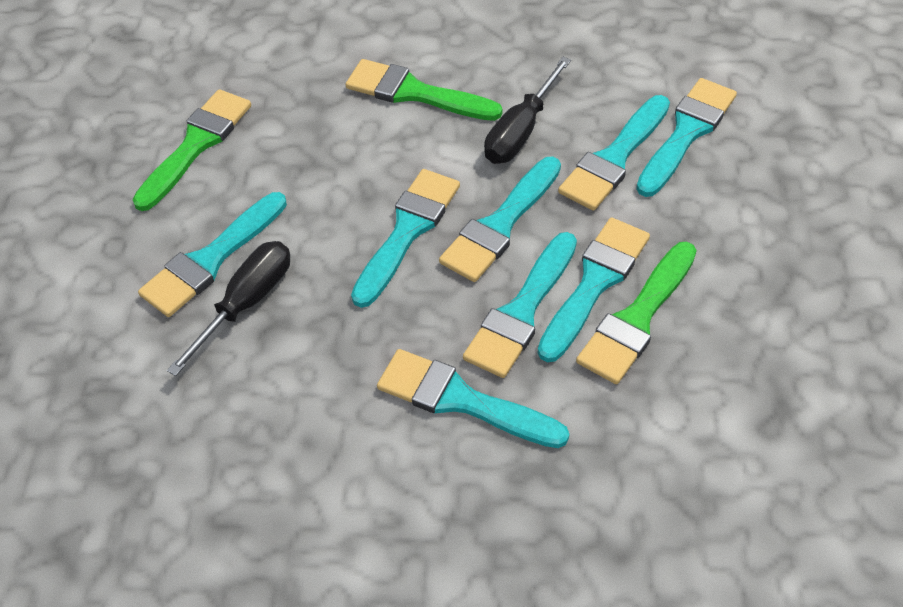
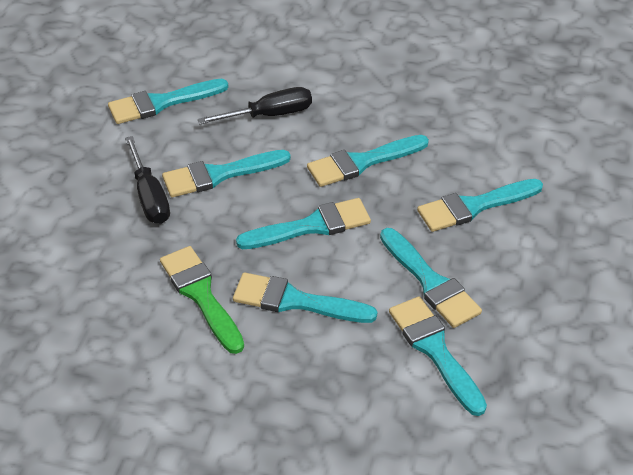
green brush: [133,89,251,211] [345,59,503,121] [576,242,697,384] = 3 -> [160,246,244,354] = 1

